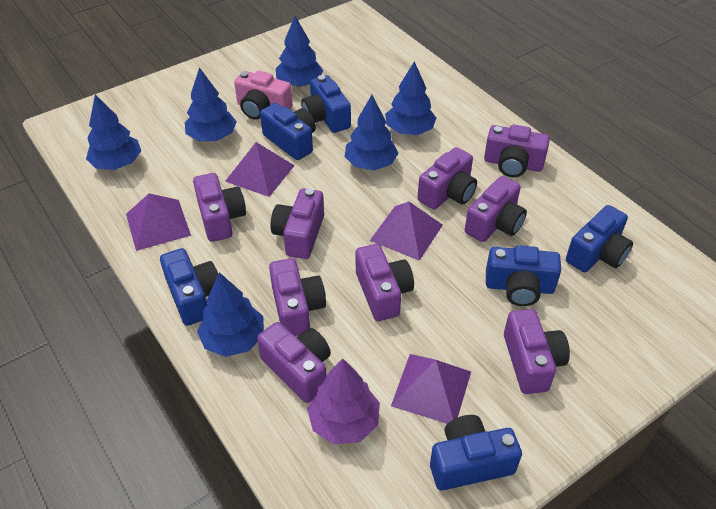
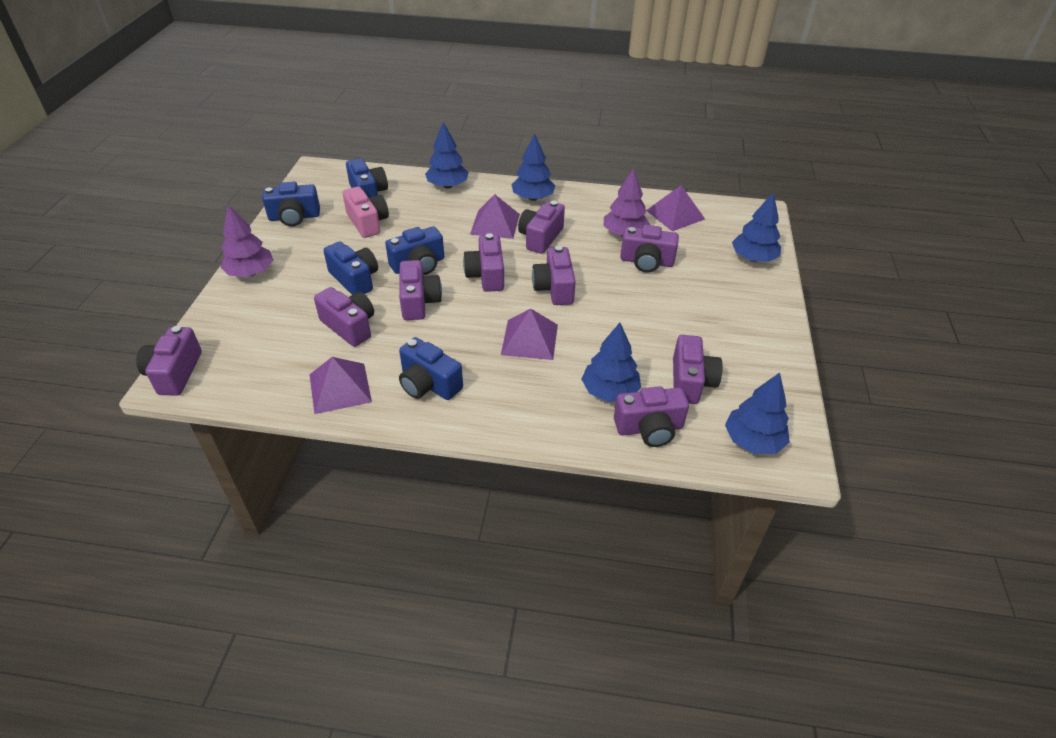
blue camera: [160,248,218,326] [260,103,316,160] [301,75,351,133] [430,415,522,491] [486,245,561,306] [566,205,633,272] = 6 -> [262,182,320,226] [323,242,378,295] [346,158,388,198] [385,227,444,275] [399,337,463,400] = 5
blue tree: [86,94,141,170] [185,67,237,141] [197,272,264,357] [276,16,323,87] [345,95,398,170] [385,61,436,135] = 6 -> [425,122,469,189] [511,133,555,201] [581,323,641,402] [725,373,790,454] [732,192,781,262] = 5
purple tree: [307,358,380,444] = 1 -> [220,205,273,277] [604,168,650,237] = 2

